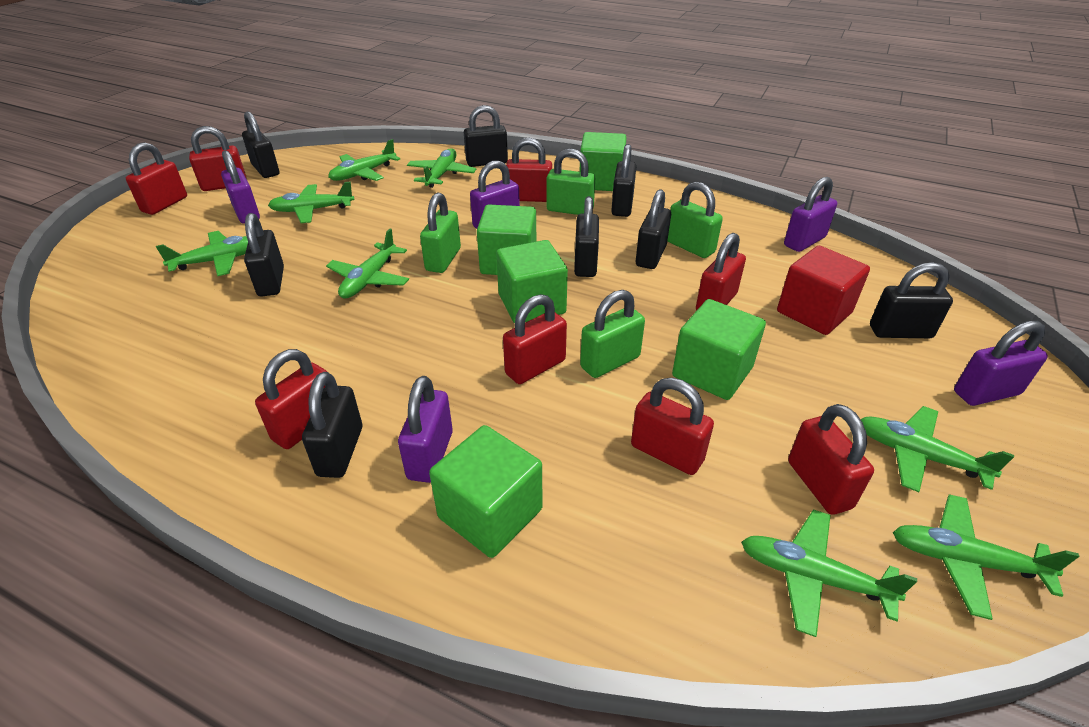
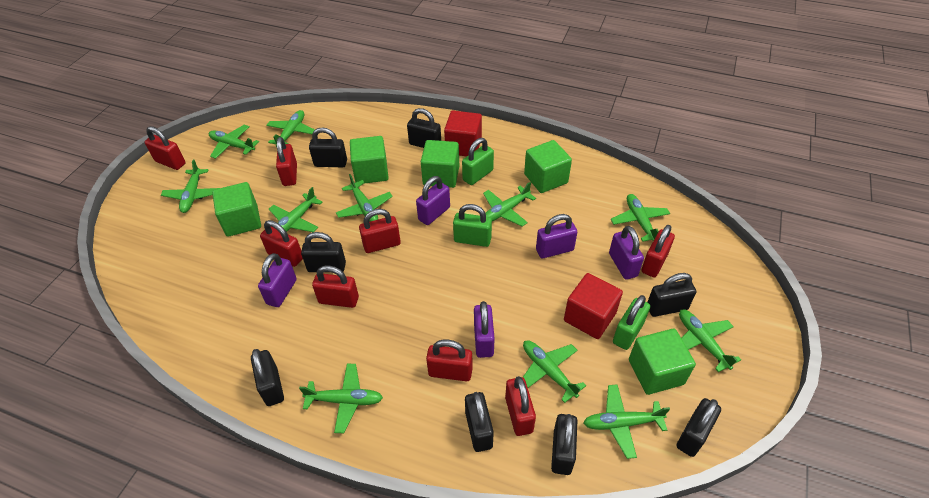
green padlock: [420,193,461,273] [547,148,595,215] [580,290,645,378] [668,182,723,258] = 4 -> [453,204,492,247] [462,138,494,185] [613,295,650,350] = 3
green plane: [156,231,248,276] [268,182,354,223] [326,229,409,299] [328,139,400,181] [407,148,476,188] [741,509,917,637] [861,406,1014,492] [893,494,1080,620] = 8 -> [161,159,219,213] [209,125,259,159] [266,110,315,147] [269,187,322,232] [299,364,383,433] [336,174,393,222] [483,182,536,226] [523,340,587,403] [584,384,670,459] [611,194,670,242] [679,310,741,372] = 11
red cube: [777,246,870,335] = 1 -> [444,111,482,156] [564,273,623,339] = 2

